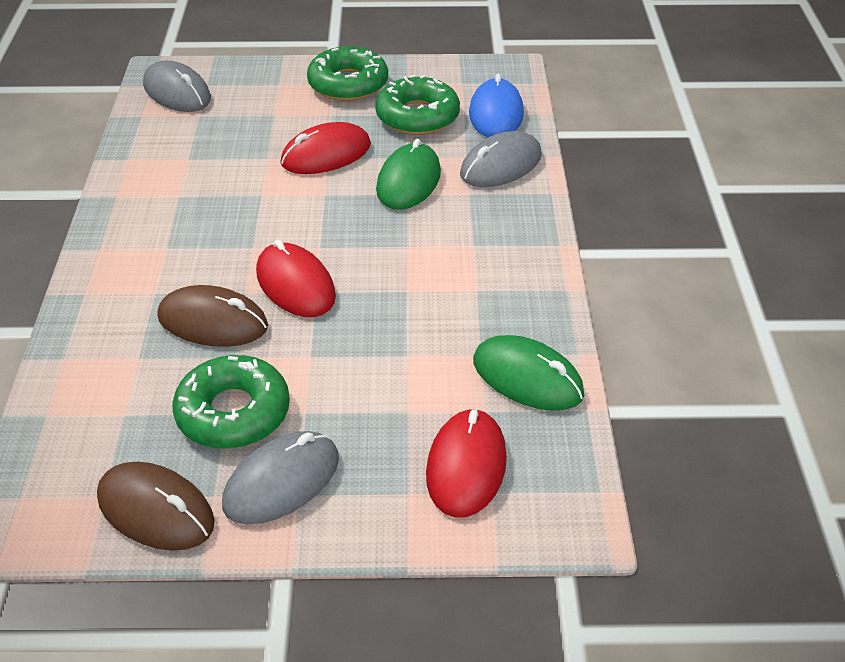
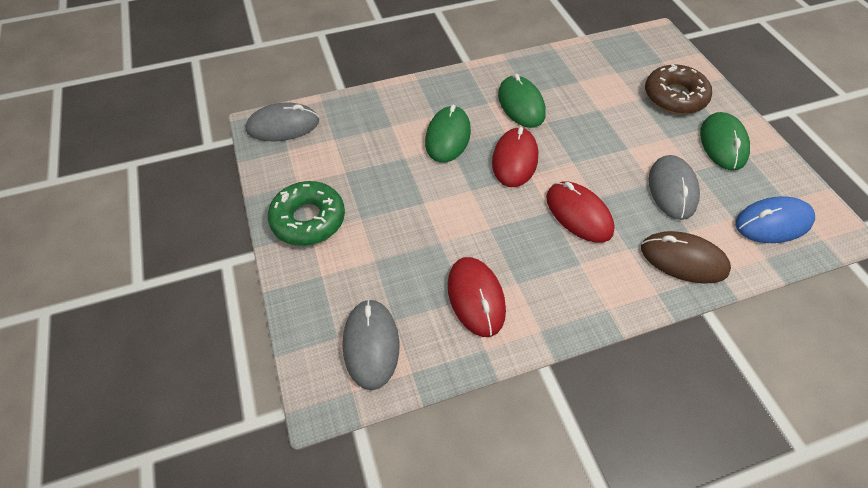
brown donut: none = 0 -> [645,64,712,114] = 1
brown mouse: [97,462,215,551] [157,285,268,347] = 2 -> [641,231,731,284] = 1
green donut: [172,355,290,449] [307,46,388,101] [375,75,460,135] = 3 -> [268,181,345,246] = 1
green mouse: [376,139,441,210] [473,335,584,411] = 2 -> [425,105,471,163] [498,74,546,128] [700,112,750,170] = 3

